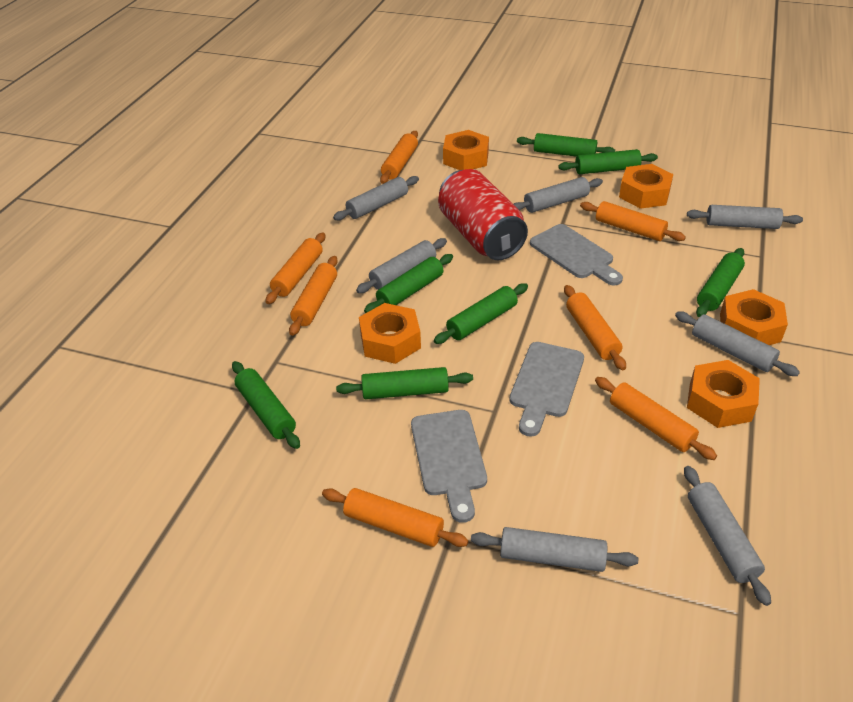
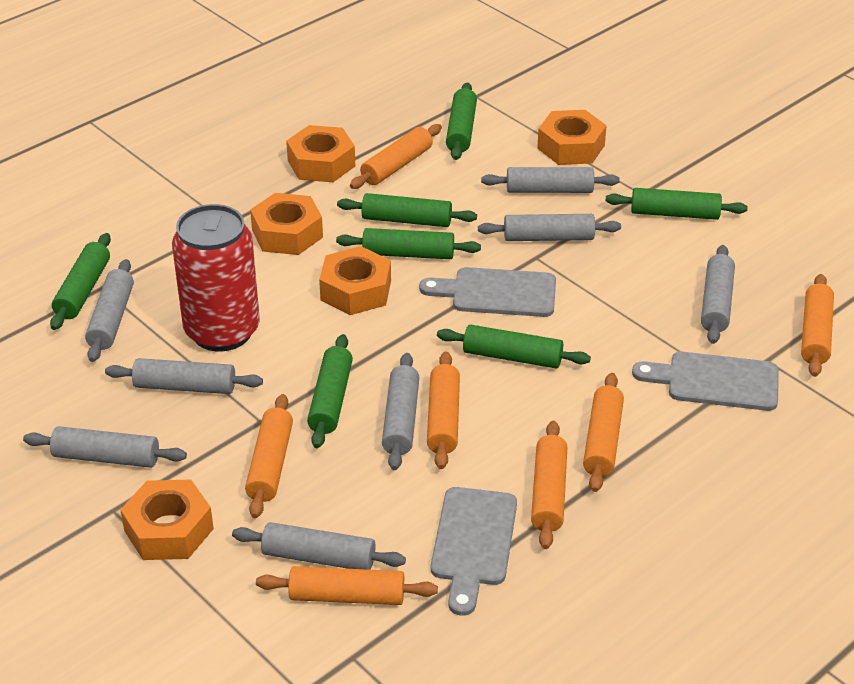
grey rolling pin: [333,176,419,220] [356,238,447,293] [471,527,638,572] [514,177,603,213] [675,311,800,376] [684,466,771,606] [687,205,803,229] = 7 -> [23,426,187,468] [85,259,134,362] [105,358,263,394] [232,522,406,570] [382,353,420,470] [478,214,621,241] [481,167,620,193] [701,245,735,344] = 8

